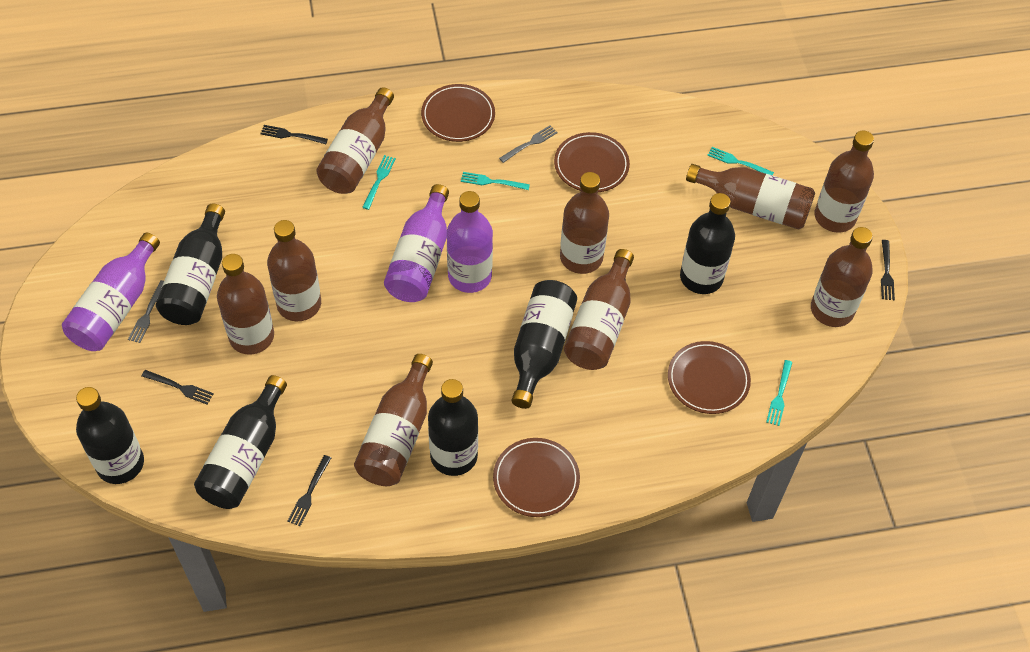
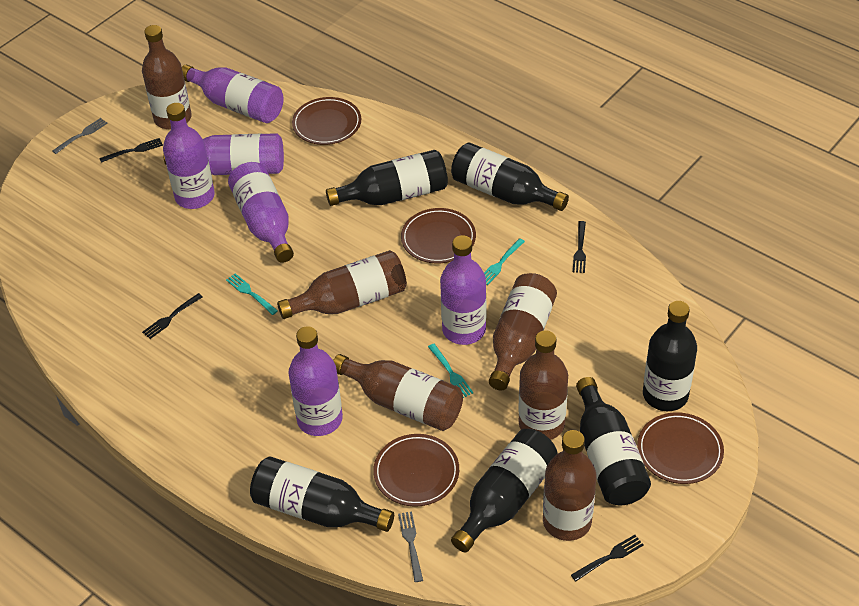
brown bottle: [217,254,274,354] [267,220,321,321] [316,87,394,194] [354,354,433,486] [560,172,609,274] [564,249,634,370] [686,164,815,230] [811,227,873,327] [814,130,874,233] = 9 -> [142,25,192,130] [277,250,407,319] [333,354,463,431] [489,273,557,390] [518,330,568,440] [543,430,596,541] = 6
purple bottle: [62,233,160,351] [384,184,449,302] [447,191,493,293] = 3 -> [163,103,215,209] [163,133,284,175] [182,65,283,123] [228,162,294,263] [288,326,343,436] [440,235,486,345] = 6
turquoise fork: [362,155,396,210] [461,172,530,190] [707,147,774,175] [766,360,793,426] = 4 -> [226,273,278,315] [428,344,473,398] [484,238,525,285] = 3

